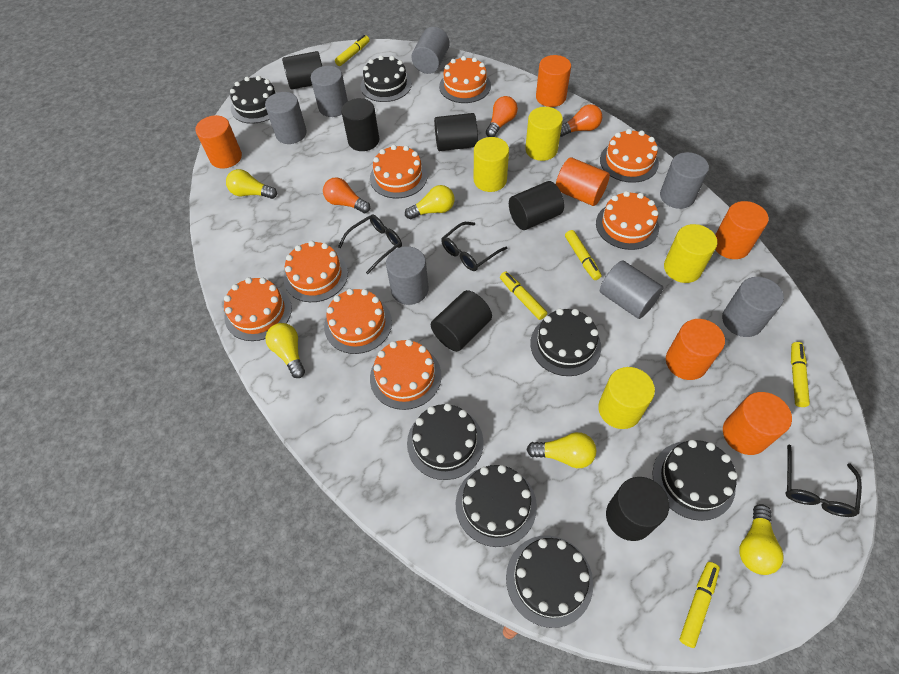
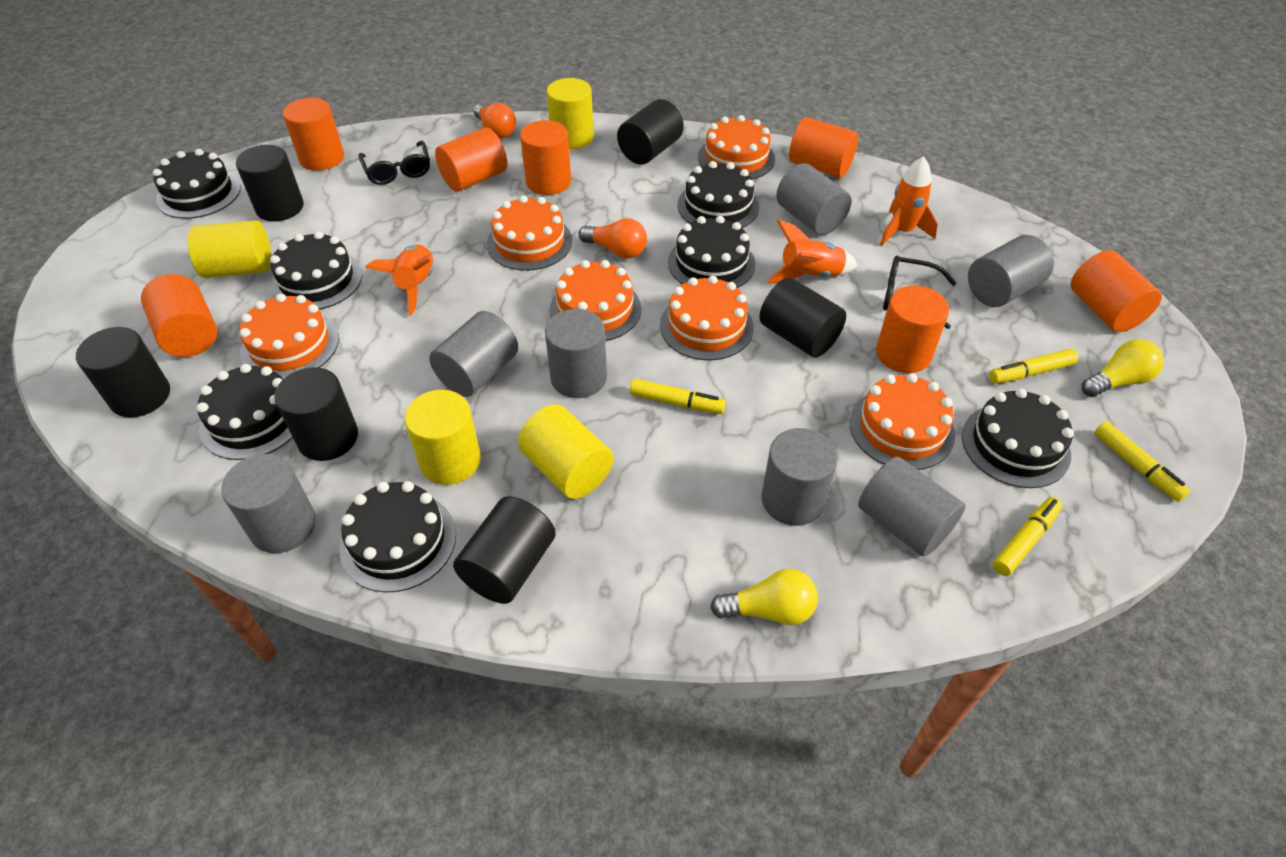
black glasses: [338,215,402,274] [441,222,507,271] [785,445,862,517] = 3 -> [358,141,430,185] [883,255,956,329] = 2
orange cake: [224,277,292,341] [284,241,348,302] [324,289,392,354] [370,145,428,198] [370,339,442,410] [439,56,491,103] [596,191,659,250] [600,129,659,183] = 8 -> [240,294,339,379] [487,195,572,271] [549,260,641,341] [660,276,754,361] [698,115,775,180] [850,373,955,470] = 6
orange cylinder: [195,115,242,169] [536,55,571,107] [556,158,610,206] [666,319,725,380] [715,201,768,259] [723,392,792,455] = 6 -> [141,274,217,357] [283,98,344,171] [435,127,507,192] [520,120,571,195] [789,117,858,178] [876,285,949,373] [1071,250,1162,332] = 7
orange light bulb: [323,177,370,213] [486,96,518,137] [560,104,602,137] = 3 -> [474,103,516,139] [578,218,647,258] = 2
orange rocket: none = 0 -> [365,245,433,316] [766,220,858,283] [880,156,938,246] = 3
yellow light bulb: [226,169,277,199] [265,323,305,378] [405,185,454,219] [526,432,597,468] [739,504,784,575] = 5 -> [710,569,818,625] [1082,339,1164,397] = 2
yellow marker: [335,35,370,66] [500,271,547,320] [565,230,602,280] [679,562,720,648] [791,342,810,407] = 5 -> [630,379,726,414] [989,349,1078,384] [993,497,1062,576] [1094,422,1190,502] = 4

